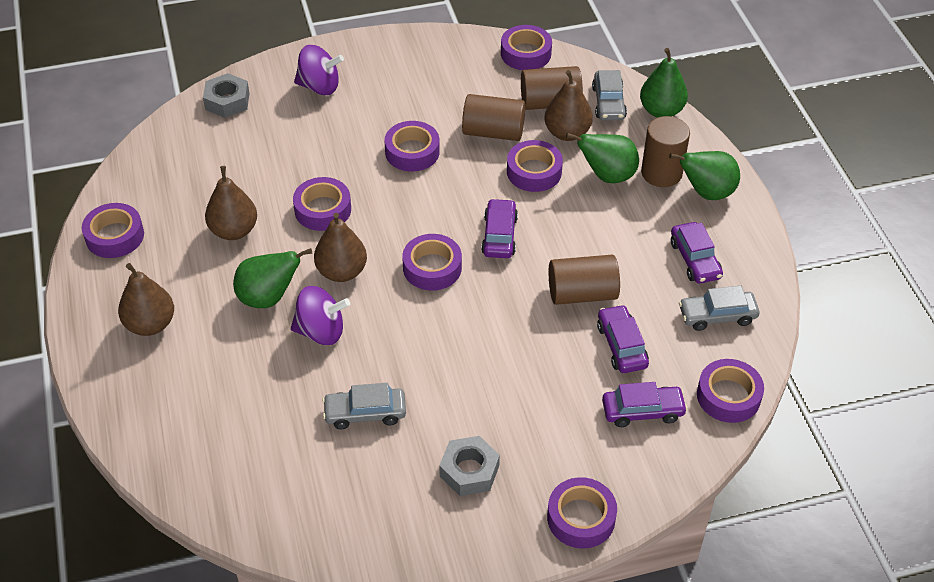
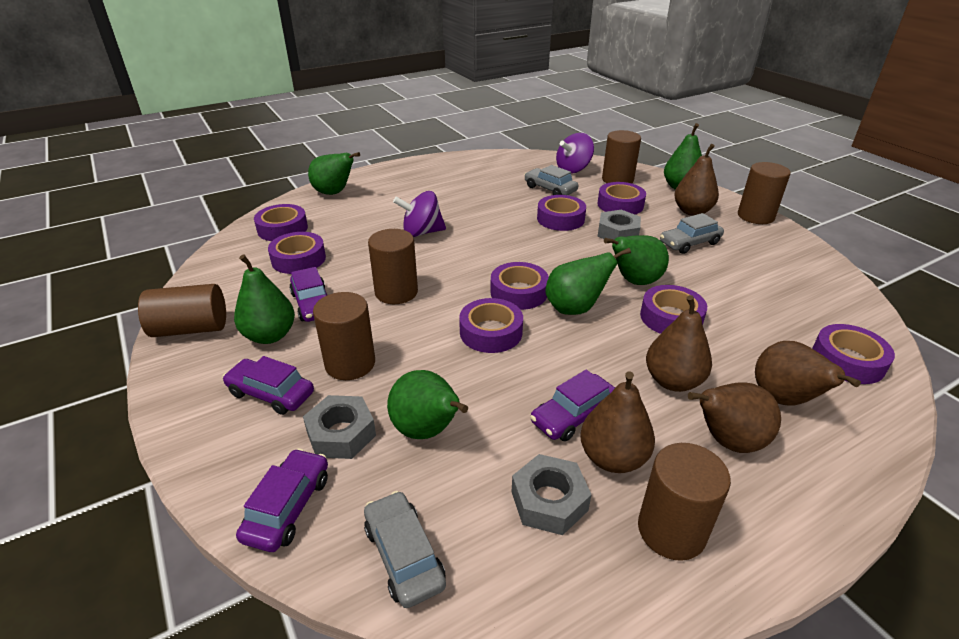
brown cylinder: [462,94,525,141] [521,66,583,110] [549,255,620,305] [641,116,690,187] = 4 -> [138,284,226,337] [313,292,375,380] [368,229,418,304] [602,130,641,183] [638,443,731,561] [738,162,791,224] = 6
brown pear: [118,263,174,336] [205,166,257,240] [314,213,367,282] [545,70,593,141] = 4 -> [580,372,655,473] [646,295,712,392] [674,144,719,216] [688,382,781,453] [755,341,861,405] = 5
green pear: [233,248,312,308] [566,133,639,183] [640,48,688,118] [669,151,740,200] = 4 -> [234,254,295,344] [308,152,360,195] [387,370,468,439] [545,248,631,315] [604,235,669,285] [664,123,702,190] = 6
grey nut: [203,73,250,118] [439,436,500,496] = 2 -> [303,395,376,459] [512,454,592,535] [597,210,641,240] = 3

